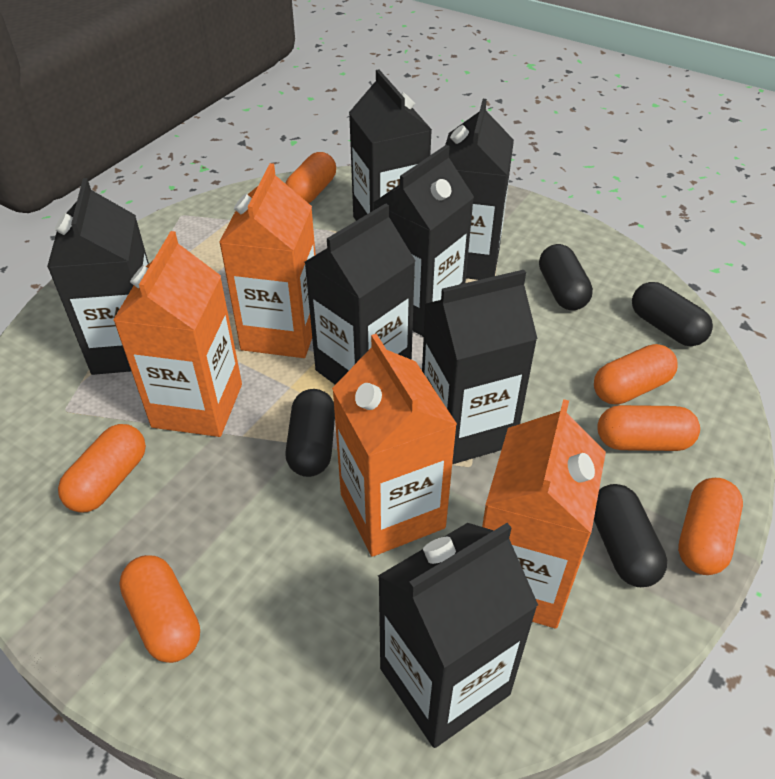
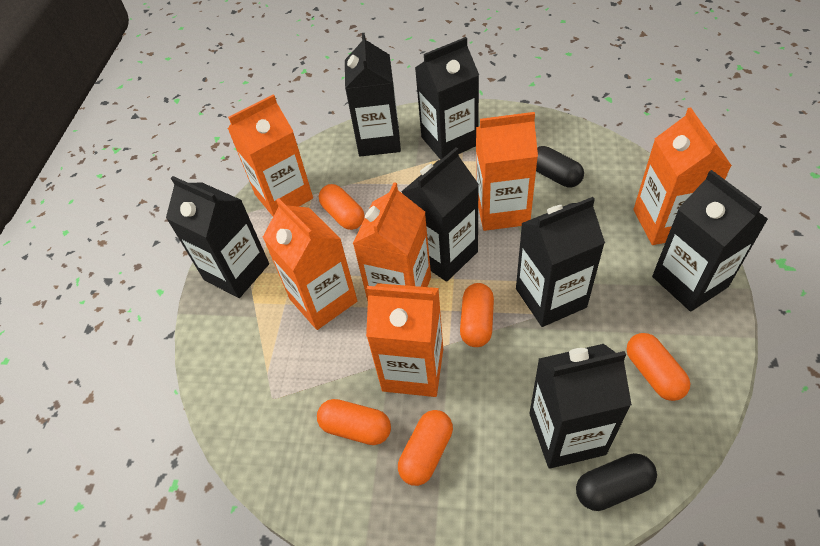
black capsule: [285,389,335,477] [539,244,593,310] [594,484,667,587] [632,282,713,346] = 4 -> [536,146,584,187] [576,453,657,511] = 2
orange capsule: [58,424,146,513] [119,555,200,663] [285,152,336,203] [594,344,678,404] [597,405,700,451] [678,478,743,575] = 6 -> [317,399,391,445] [319,184,364,230] [398,410,453,486] [460,283,494,347] [626,333,690,401] = 5
orange carton: [113,231,242,437] [219,163,316,358] [332,334,457,557] [482,399,606,628] = 4 -> [228,94,313,216] [263,198,357,330] [353,182,431,301] [366,283,443,397] [476,112,538,231] [633,108,732,245] = 6

